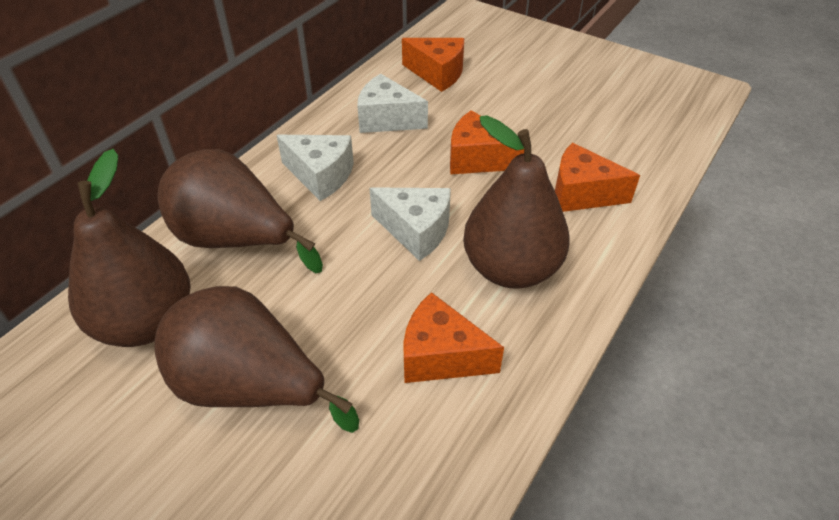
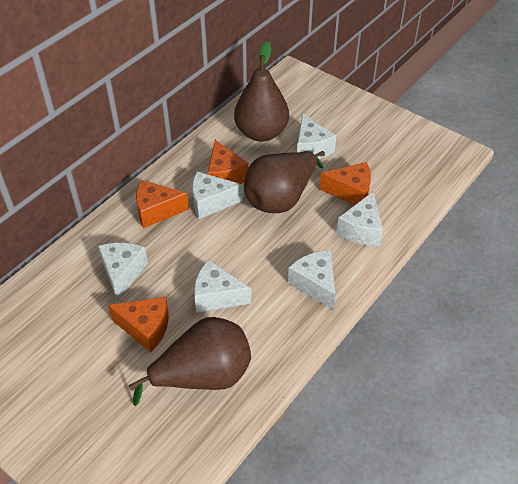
brown pear: [68,149,191,347] [154,286,359,433] [158,149,323,273] [463,115,570,288] = 4 -> [128,317,251,406] [234,41,289,142] [244,151,325,213] = 3
white cheese: [277,135,354,201] [357,74,428,133] [370,187,451,261] = 3 -> [98,243,148,302] [192,172,243,219] [194,259,251,313] [288,250,335,310] [297,113,336,159] [337,192,383,246] = 6

